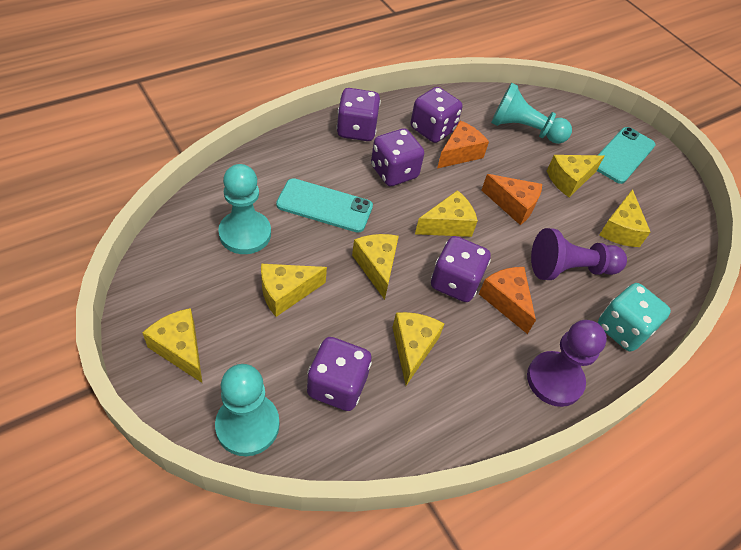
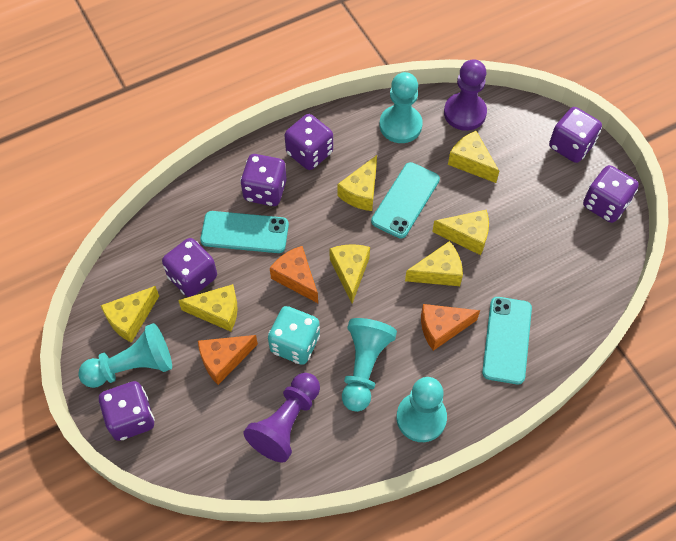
purple dice: [307,337,372,411] [336,88,381,141] [371,129,424,186] [411,87,462,143] [431,236,491,302] = 5 -> [99,381,155,441] [162,238,217,297] [240,154,287,206] [284,114,333,170] [549,107,602,163] [583,165,639,223] = 6
turquoise pawn: [215,364,279,456] [218,164,271,254] [491,83,572,144] = 3 -> [78,323,172,388] [342,318,397,412] [380,72,423,143] [396,377,447,442] = 4
turquoise phone: [276,178,373,233] [597,127,655,184] = 2 -> [200,211,289,253] [371,162,440,238] [482,297,532,384] = 3

